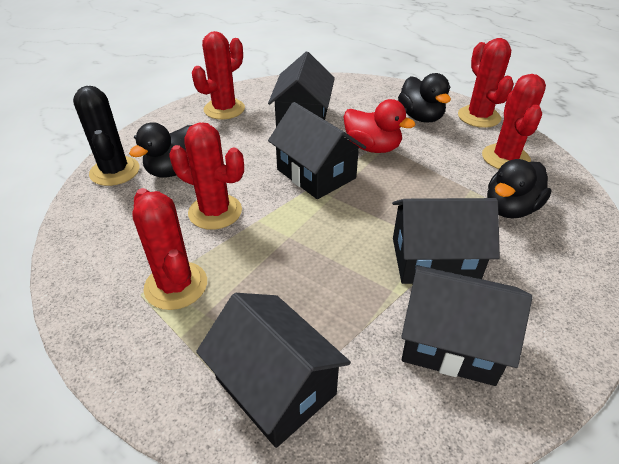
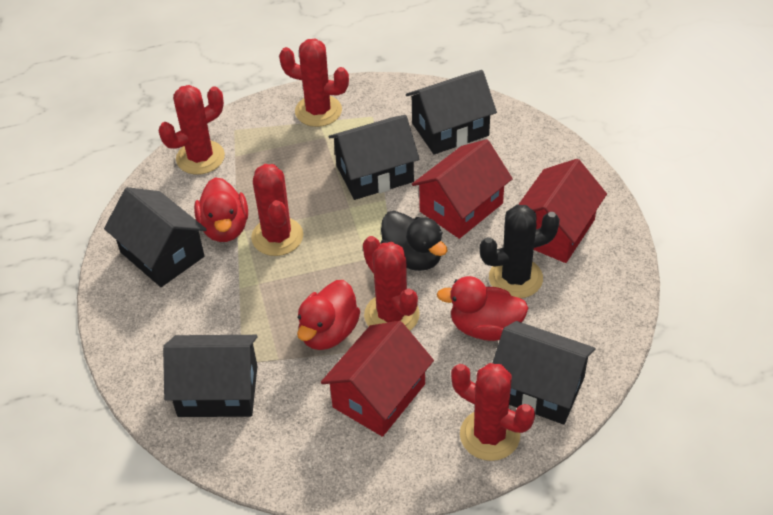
black duck: [129,122,192,178] [398,73,451,123] [487,159,551,219] = 3 -> [380,211,447,271] = 1
red duck: [344,99,416,153] = 1 -> [194,177,248,242] [297,280,360,350] [437,276,528,341] = 3
red house: none = 0 -> [321,321,434,437] [412,139,513,239] [518,159,607,263] = 3

